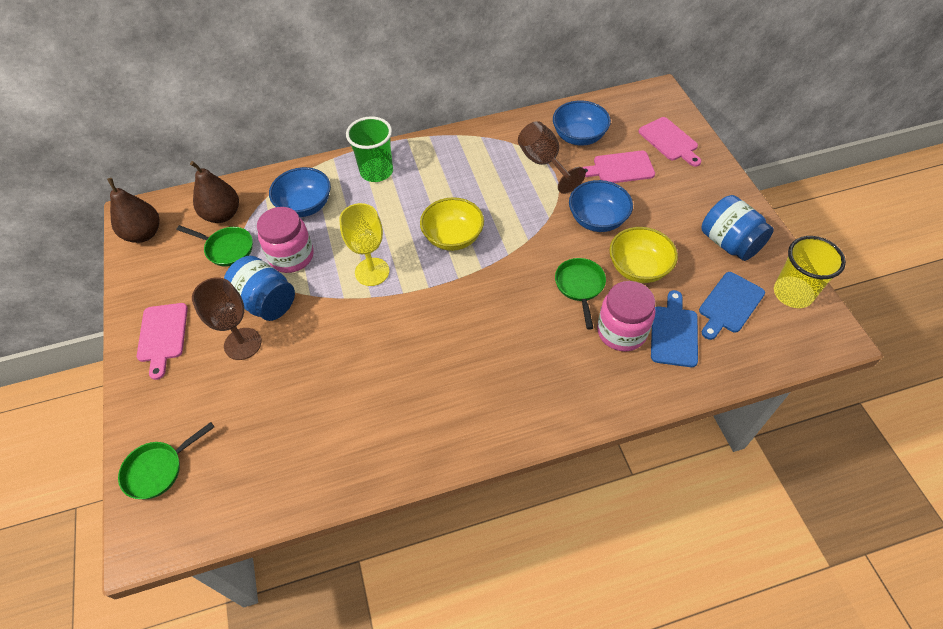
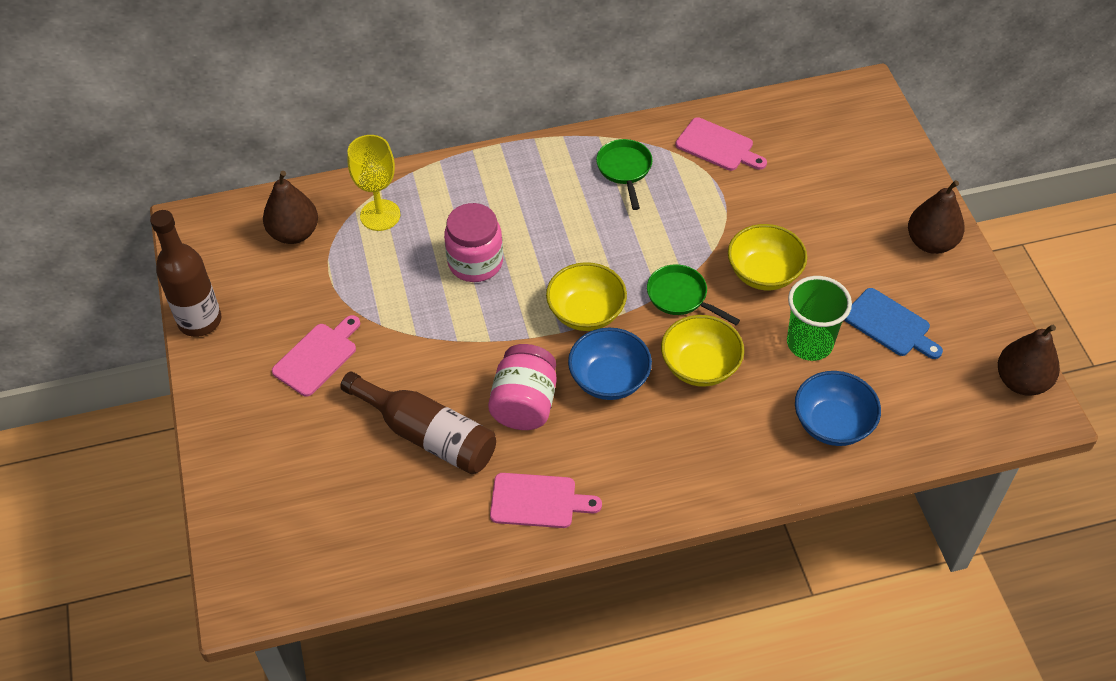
blue bowl: [269,167,331,217] [553,101,611,146] [569,180,633,232] = 3 -> [568,328,652,400] [795,371,881,446] = 2
blue cutting board: [651,290,698,367] [699,272,765,340] = 2 -> [845,288,943,359] = 1
blue jar: [224,256,295,321] [702,195,774,261] = 2 -> none = 0
brown bottle: none = 0 -> [150,210,221,337] [340,372,496,474] = 2
brown goblet: [192,277,262,360] [518,121,586,194] = 2 -> none = 0
brown pear: [107,178,160,243] [190,161,239,223] = 2 -> [263,171,318,244] [908,180,965,254] [998,325,1060,396] = 3
green pan: [118,422,214,499] [177,225,253,267] [555,258,606,329] = 3 -> [596,139,653,210] [647,264,740,325] = 2
yellow bowl: [420,197,484,251] [609,227,678,283] = 2 -> [546,262,627,331] [661,315,744,387] [728,224,807,290] = 3
yellow cup: [774,236,846,308] = 1 -> none = 0

